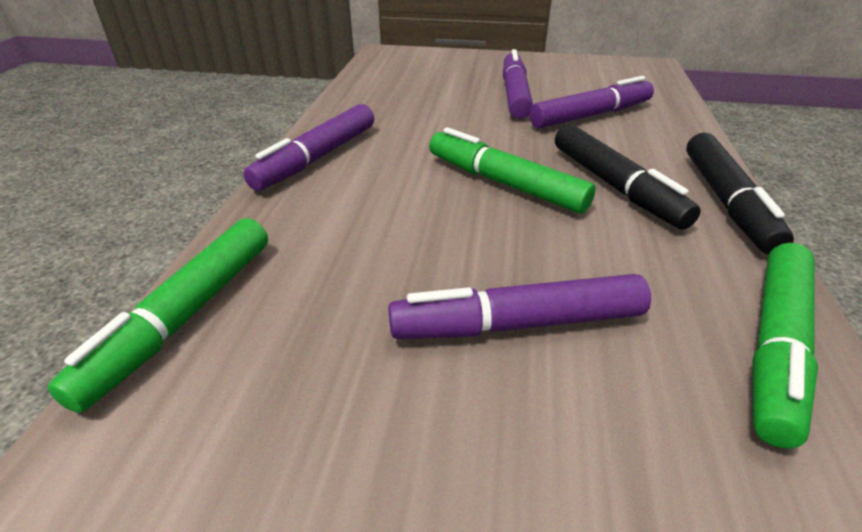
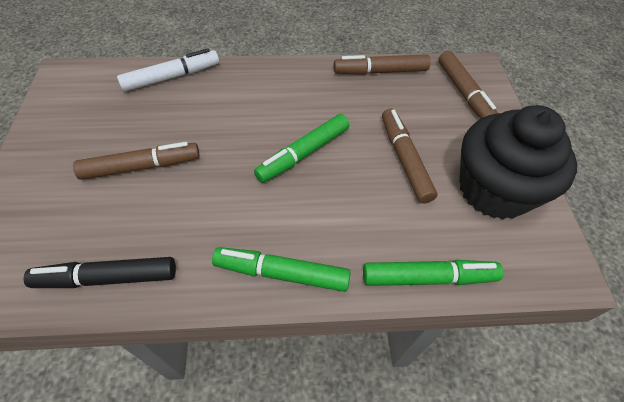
black cupcake: none = 0 -> [459,105,577,219] = 1
black marker: [555,124,701,230] [686,133,794,255] = 2 -> [23,257,176,288] = 1
brown marker: none = 0 -> [73,142,200,180] [334,54,431,75] [382,109,438,204] [438,51,498,119] = 4
purple marker: [244,104,374,191] [388,274,651,339] [503,49,533,119] [529,76,654,129] = 4 -> none = 0
white marker: none = 0 -> [117,48,219,92] = 1

